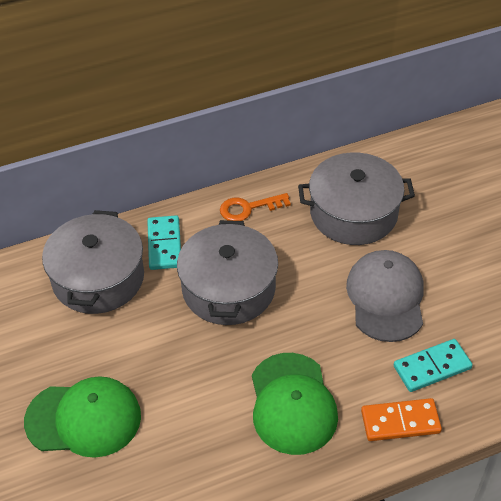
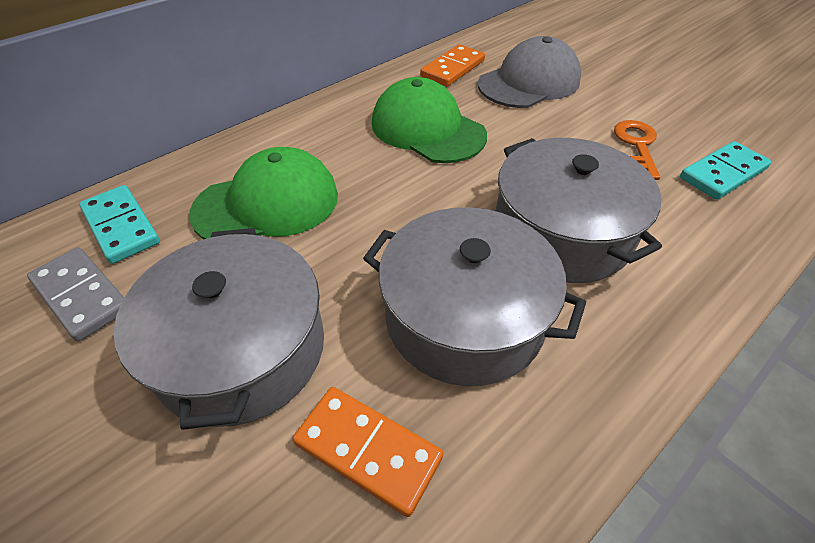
grey domino: none = 0 -> [27,247,124,341] = 1
orange domino: [361,398,442,441] = 1 -> [293,387,443,517] [420,44,485,86] = 2

